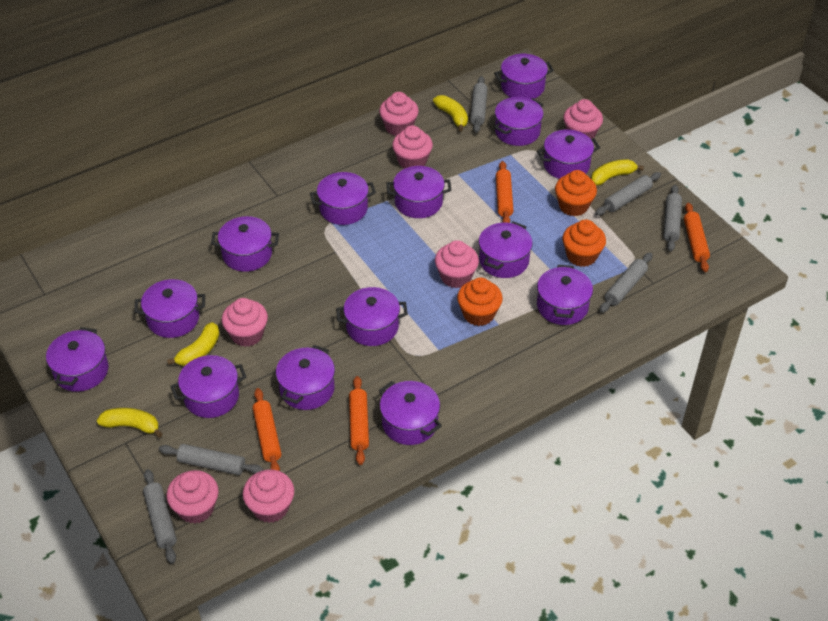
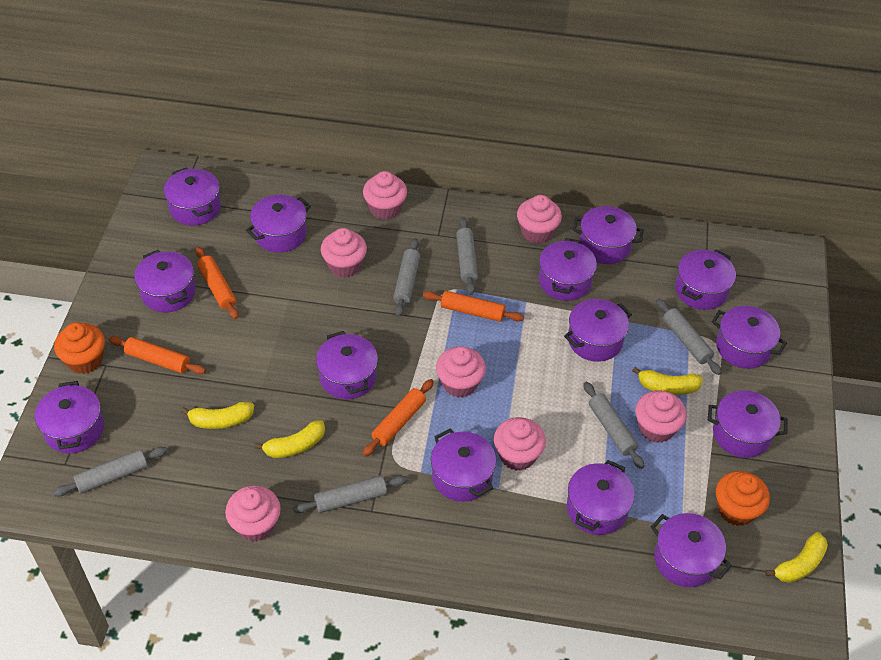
orange cupcake: [457,277,503,326] [555,170,597,216] [563,220,606,267] = 3 -> [54,322,105,374] [716,471,770,526] = 2

